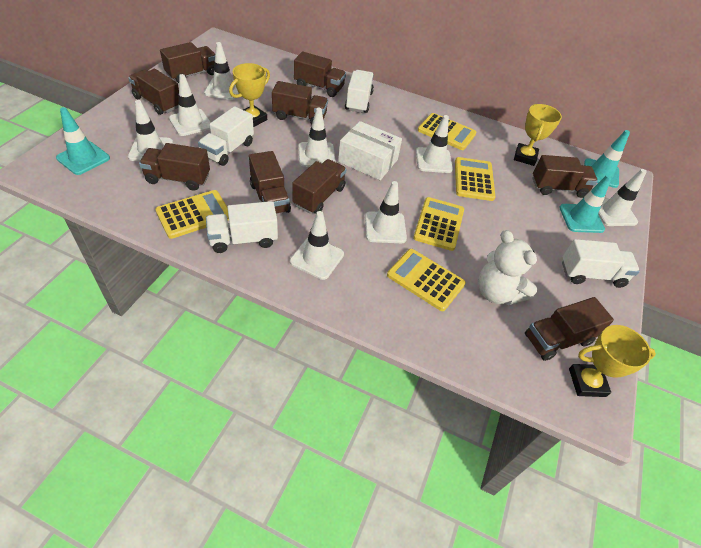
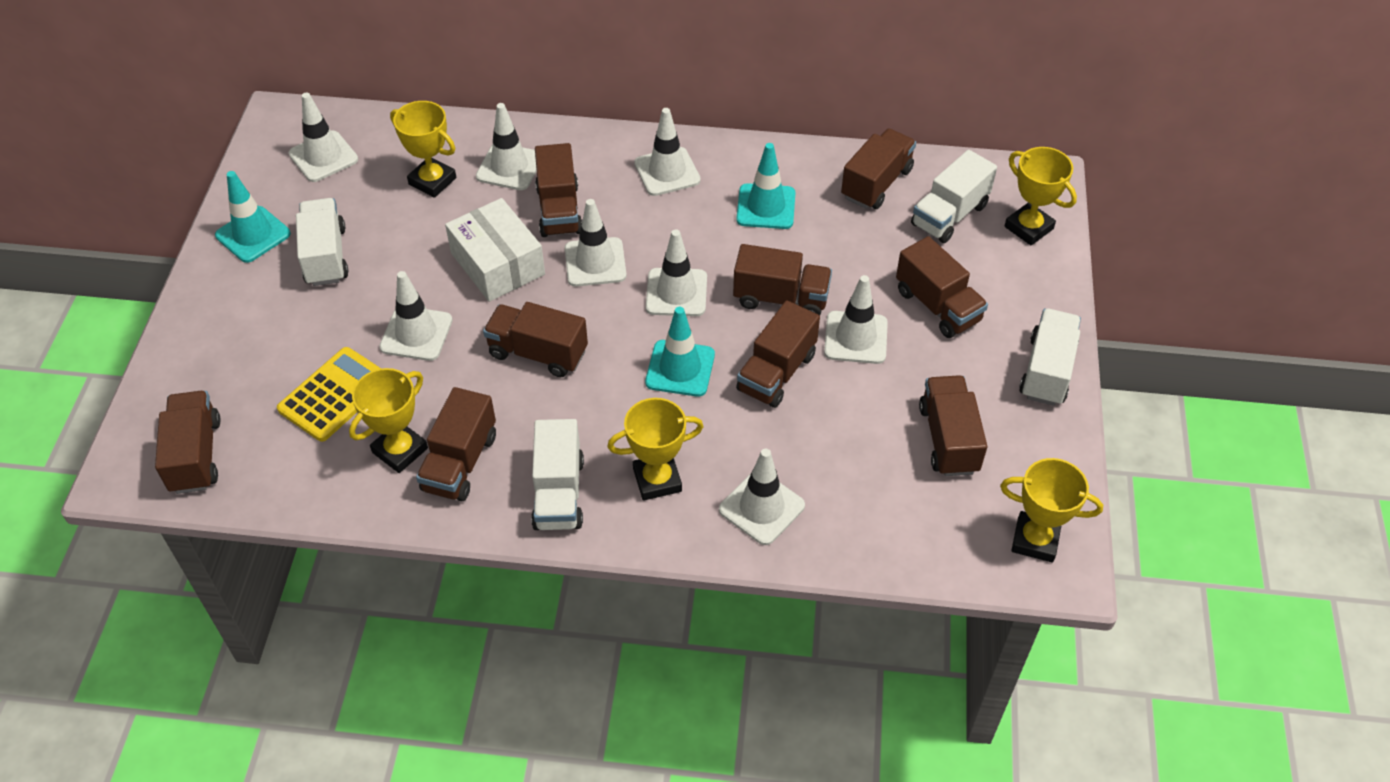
white teddy bear: [478,230,537,305] = 1 -> none = 0
yellow calculator: [155,190,229,239] [387,249,466,311] [413,197,464,251] [418,113,476,150] [455,157,496,201] = 5 -> [277,347,381,442] = 1
yellow trophy: [229,63,270,127] [514,104,562,166] [569,325,656,397] = 3 -> [349,368,428,473] [390,101,456,198] [607,398,704,501] [1000,458,1103,562] [1004,147,1077,245] = 5

